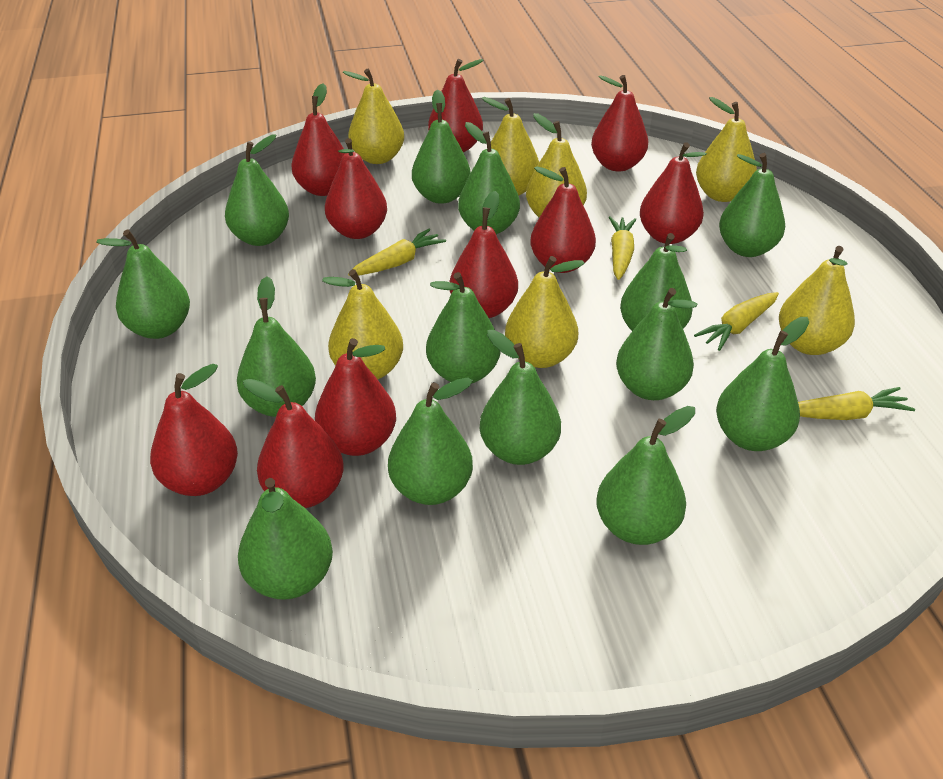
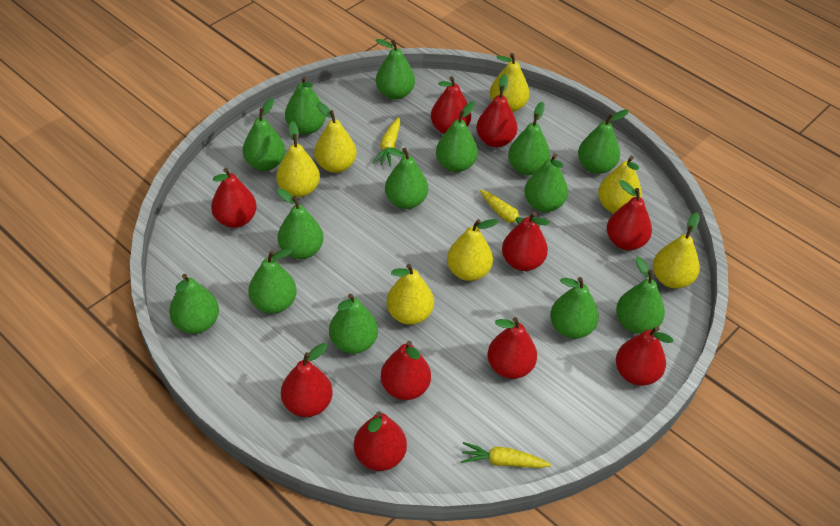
yellow carrot: [348,229,446,276] [609,217,636,280] [694,292,779,351] [798,387,915,420] = 4 -> [373,117,400,166] [461,442,551,468] [480,190,540,227] = 3

